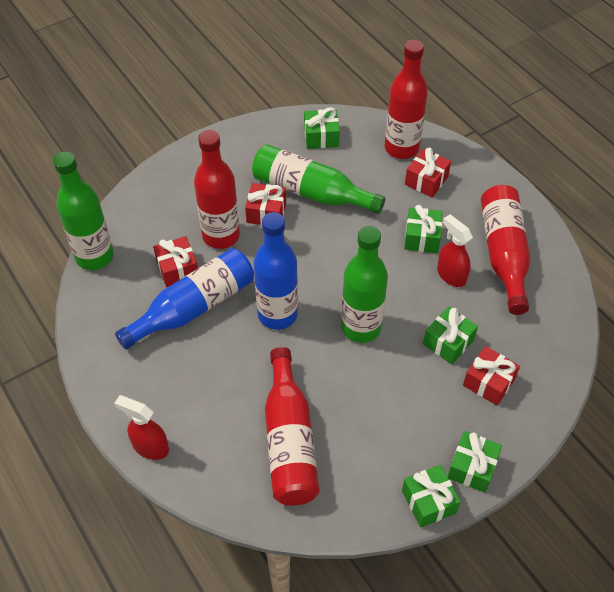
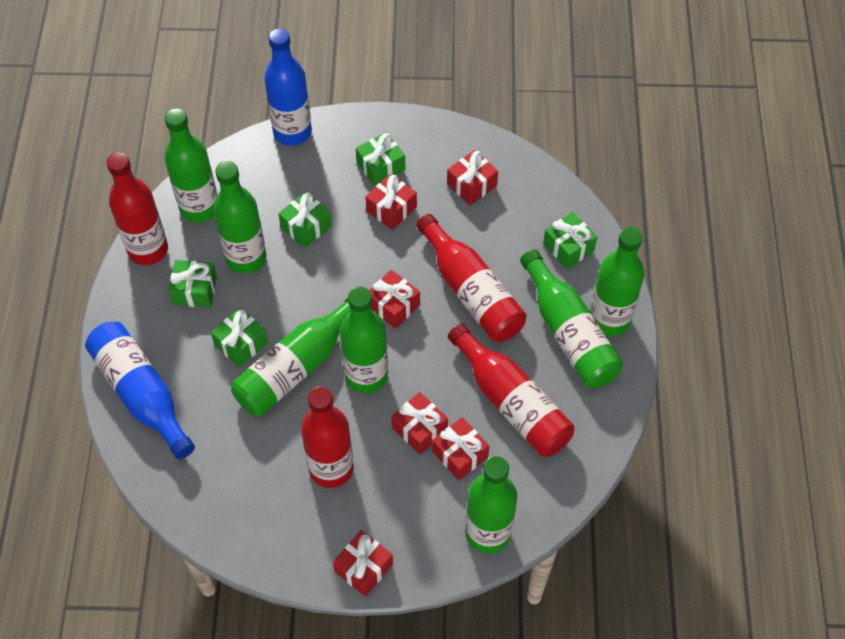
green bottle: [53,152,114,270] [252,144,385,214] [341,226,388,343] = 3 -> [165,108,217,223] [213,161,267,274] [231,298,351,416] [340,286,388,394] [465,456,517,554] [520,249,623,388] [590,226,645,336] = 7
red gift: [153,236,198,287] [245,183,286,225] [405,147,451,198] [463,346,520,405] = 4 -> [333,530,393,597] [366,174,417,230] [369,270,420,329] [391,392,448,454] [432,417,489,480] [447,150,498,205] = 6
red spray bottle: [114,395,169,460] [437,214,473,287] = 2 -> none = 0

